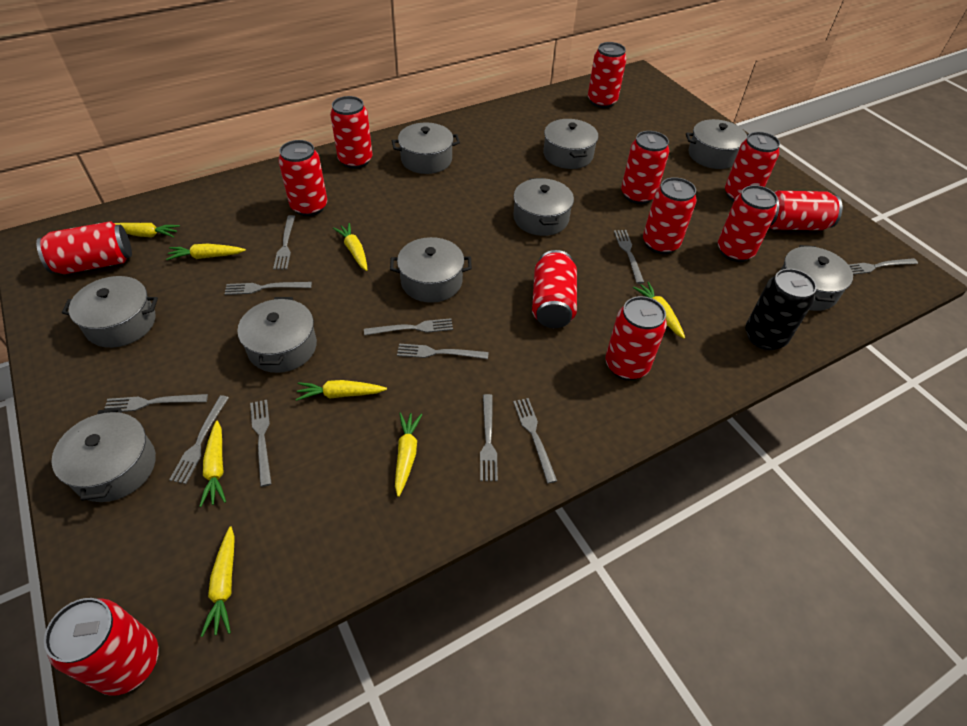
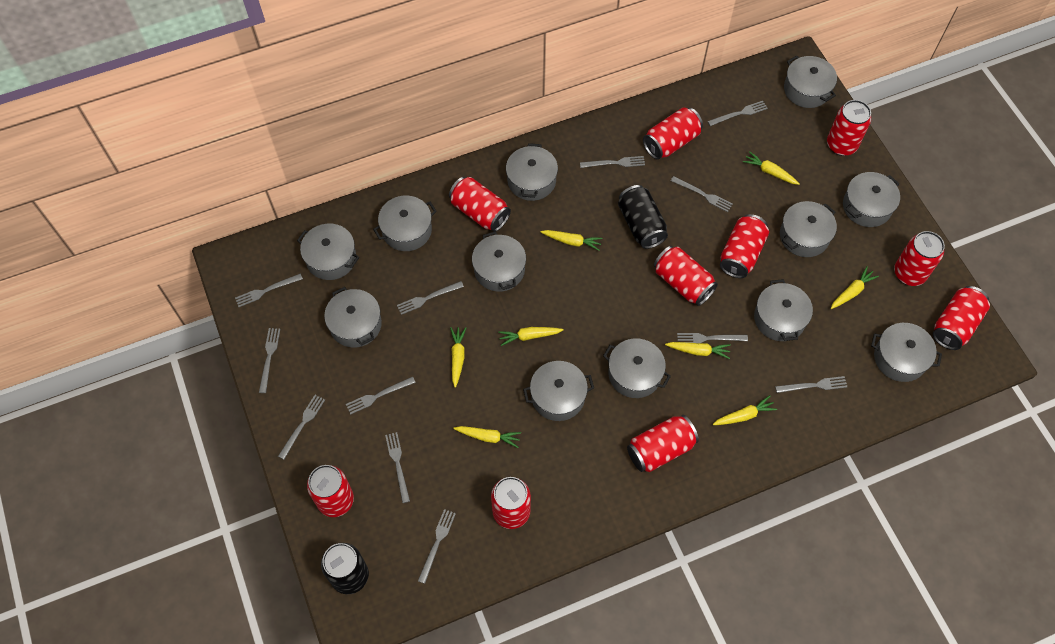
black can: [745,269,817,350] = 1 -> [321,543,369,594] [618,185,668,249] = 2
grey fork: [105,394,208,412] [169,395,229,484] [225,282,312,295] [250,400,272,487] [273,215,295,270] [364,318,453,335] [397,344,489,359] [480,394,498,481] [513,398,557,484] [614,230,644,284] [849,258,918,275] = 11 -> [235,274,303,307] [259,328,280,393] [278,395,325,459] [346,377,416,415] [385,432,410,503] [397,281,464,315] [418,509,456,584] [580,156,645,168] [671,176,733,212] [677,333,748,343] [708,101,768,126] [775,376,847,393] = 12
grey pot: [51,407,156,502] [62,276,158,348] [237,297,317,373] [390,237,472,303] [392,122,460,174] [513,178,574,236] [543,119,598,169] [686,119,749,169] [781,245,853,311] = 9 -> [297,224,359,280] [324,287,382,348] [373,195,437,251] [472,231,526,292] [506,143,558,201] [523,361,594,421] [603,338,671,398] [754,279,813,341] [780,201,837,257] [784,55,837,108] [843,172,900,227] [871,323,942,382] = 12
red can: [36,221,132,274] [44,598,159,696] [278,140,327,216] [330,96,372,169] [532,250,577,328] [588,42,627,108] [605,296,667,380] [621,131,669,204] [643,177,697,254] [718,185,778,262] [725,132,780,202] [769,191,842,230] = 12 -> [307,465,354,517] [449,177,511,232] [491,477,531,529] [627,415,699,472] [643,107,703,160] [654,246,718,306] [720,214,769,278] [827,100,871,156] [894,231,945,286] [933,286,990,350] = 10

